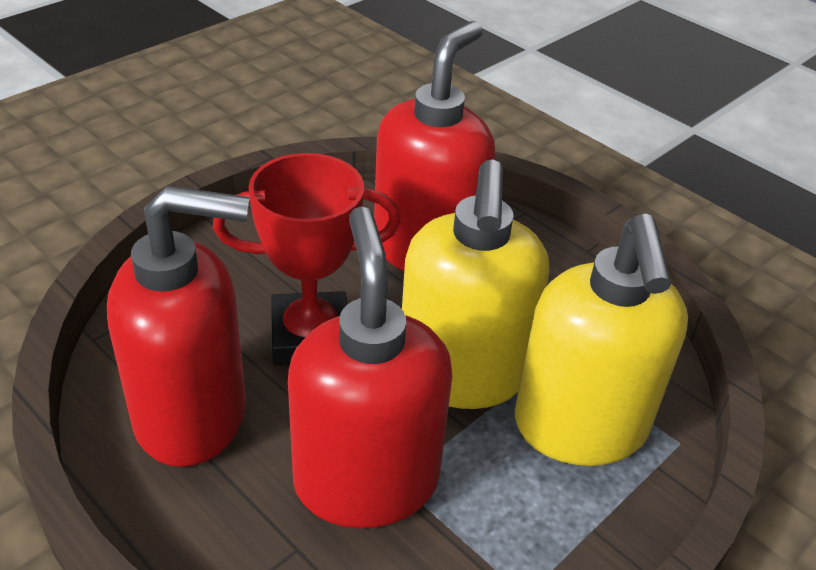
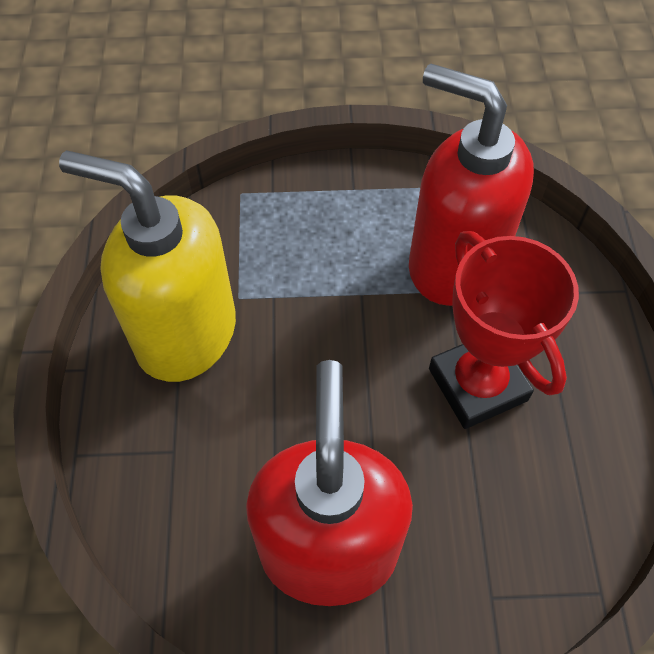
red soap dispenser: [107,186,250,467] [288,207,452,528] [374,21,495,271] = 3 -> [246,360,413,606] [409,63,534,306] = 2
yellow soap dispenser: [402,159,549,409] [515,214,688,466] = 2 -> [59,150,236,382] = 1

